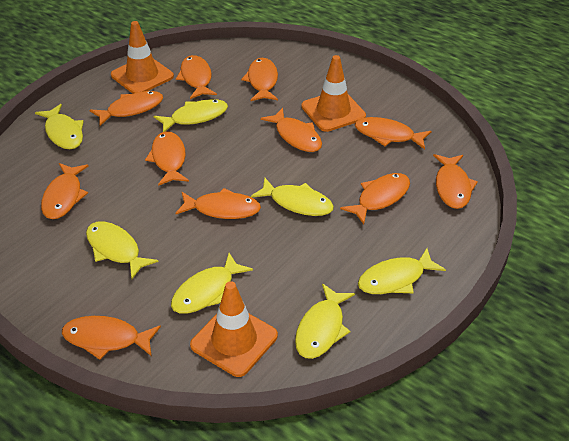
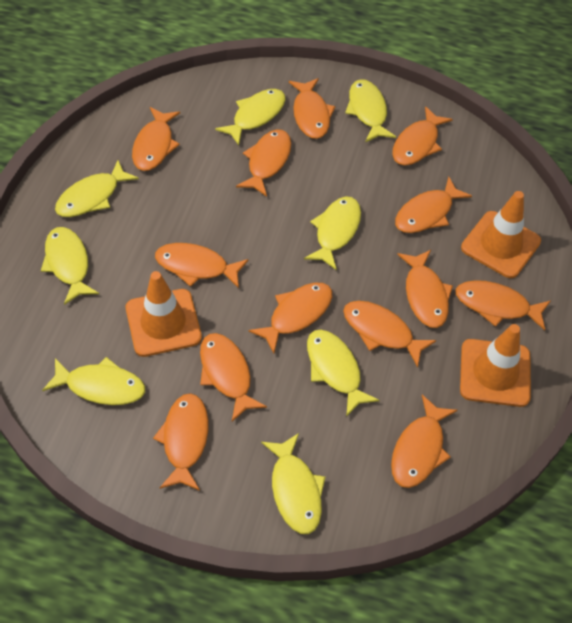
orange fish: [41,163,89,219] [62,316,161,360] [90,91,163,126] [145,131,189,186] [175,188,261,219] [176,55,217,99] [241,58,278,101] [260,108,322,152] [340,173,410,224] [355,117,432,149] [433,154,478,209] = 11 -> [132,107,180,171] [153,393,208,491] [155,243,249,288] [200,333,267,422] [236,129,291,197] [248,283,332,354] [289,78,335,139] [343,301,436,368] [391,395,457,488] [392,106,453,166] [395,177,472,233] [397,250,453,328] [455,280,551,330] = 13
yellow fish: [35,104,84,149] [86,221,159,279] [154,99,228,132] [171,253,253,314] [251,178,334,216] [295,283,355,359] [358,248,446,294] = 7 -> [41,227,99,305] [42,357,145,405] [55,160,139,217] [215,89,286,145] [261,433,326,534] [304,196,361,270] [307,329,380,417] [345,79,396,142] = 8

